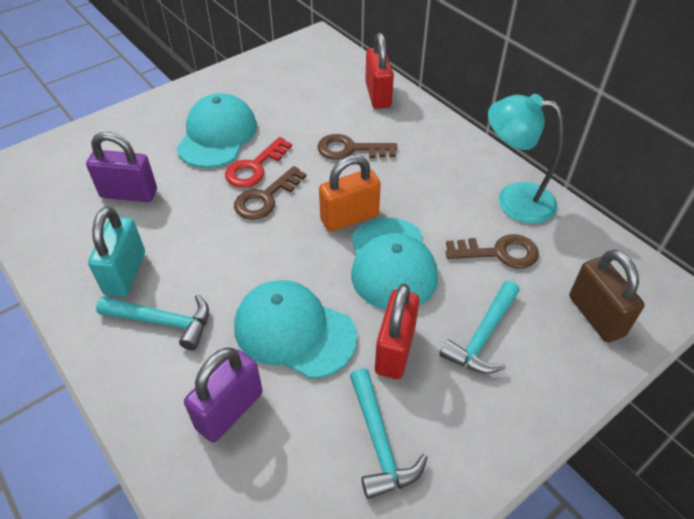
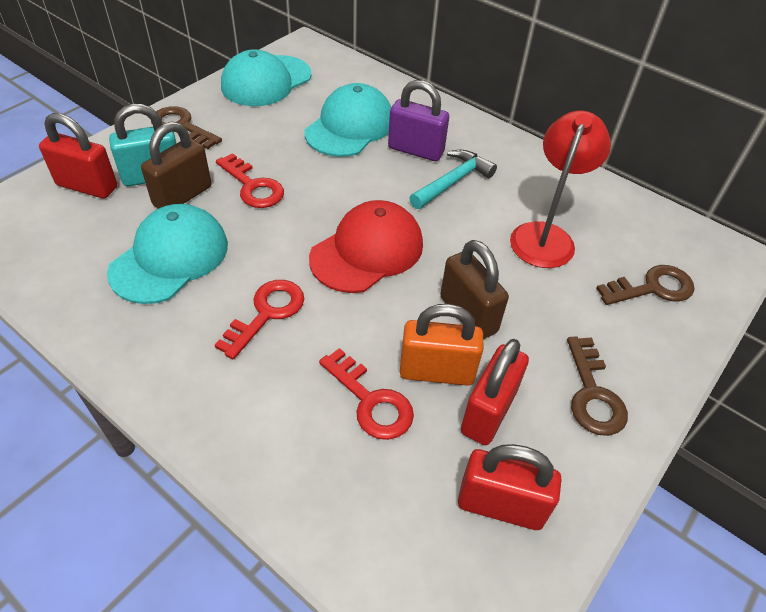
brown padlock: [569,249,645,343] = 1 -> [141,121,211,209] [440,240,509,339] = 2
purple padlock: [86,132,157,202] [184,348,263,443] = 2 -> [388,80,449,161] = 1
red cap: none = 0 -> [309,200,423,293] = 1
red key: [225,137,292,188] = 1 -> [215,280,304,359] [216,153,284,208] [319,348,414,440] = 3
red lamp: none = 0 -> [510,111,611,268] = 1
red padlock: [365,33,394,109] [375,283,419,379] = 2 -> [39,113,117,198] [458,444,561,530] [461,339,529,445] = 3
turquoise hammer: [96,295,209,350] [350,368,428,499] [439,281,520,374] = 3 -> [410,150,497,209] = 1
turquoise lamp: [488,94,564,224] = 1 -> none = 0

